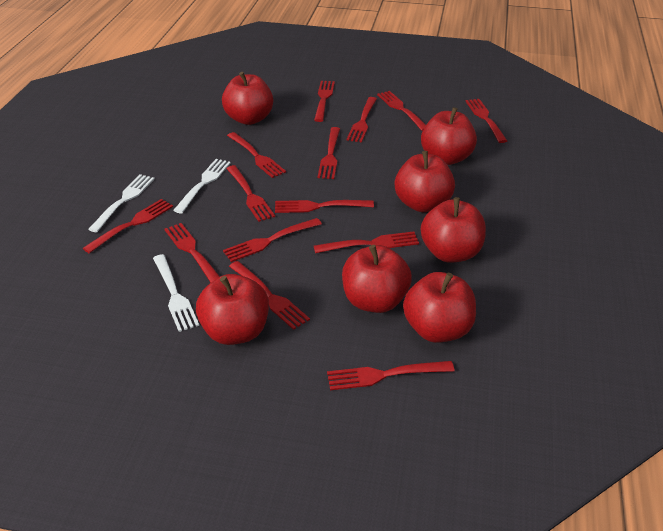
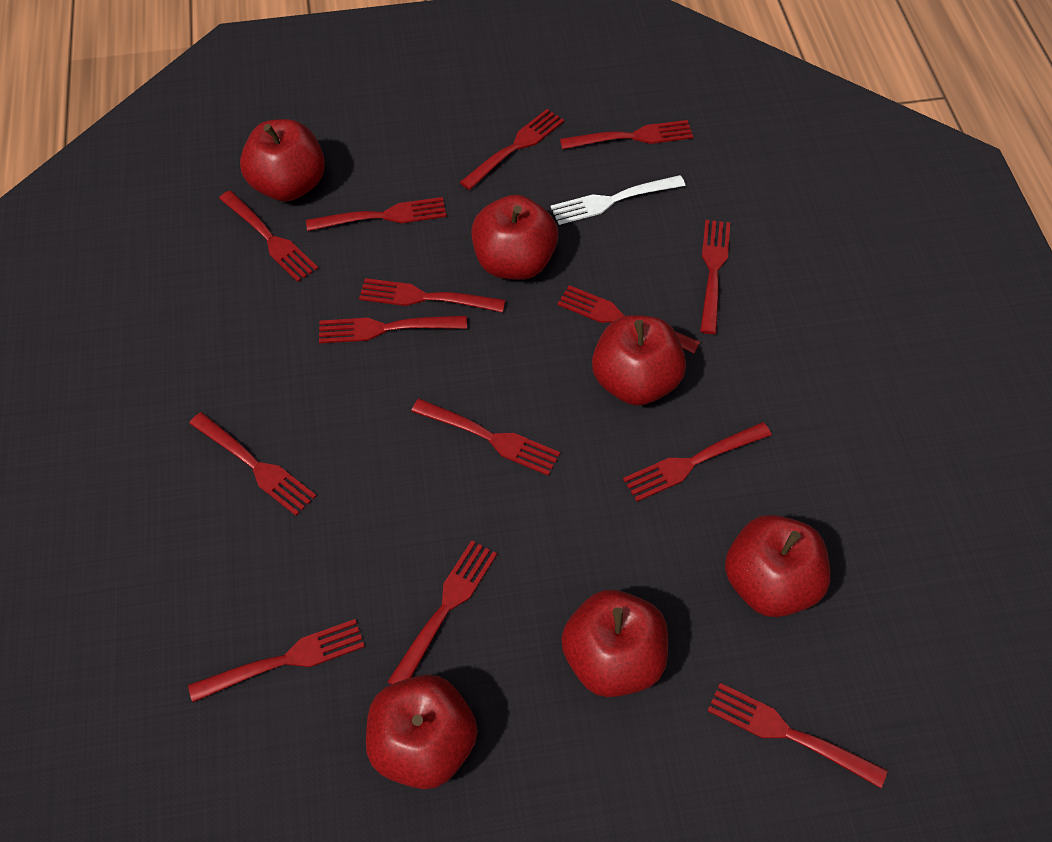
red apple: [196,274,269,345] [222,72,273,125] [342,245,412,313] [395,151,455,212] [403,272,476,343] [421,107,477,165] [421,197,486,263] = 7 -> [240,119,325,202] [366,675,477,789] [471,195,558,280] [561,590,668,697] [592,315,686,405] [725,515,830,617] = 6
white fork: [88,174,155,232] [153,254,199,332] [173,159,231,213] = 3 -> [550,175,685,225] = 1

